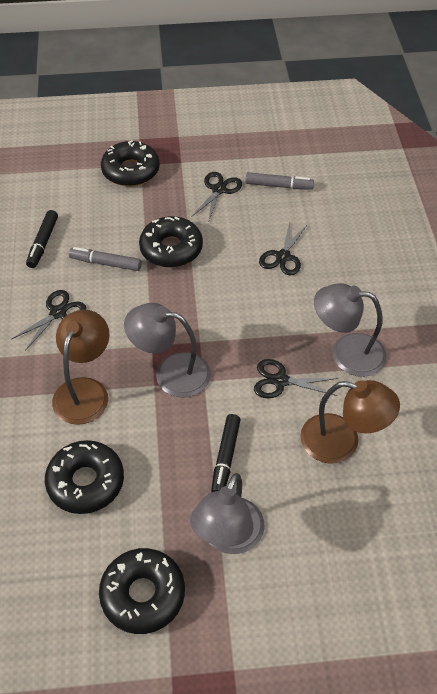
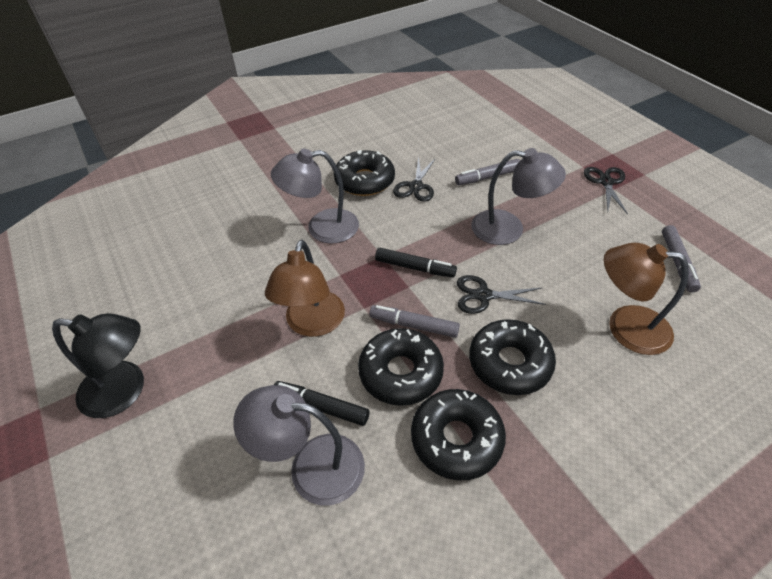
black lamp: none = 0 -> [52,313,144,418] = 1
black scissors: [12,290,86,351] [192,172,242,223] [254,359,338,398] [259,222,308,276] = 4 -> [393,157,436,202] [457,275,546,314] [584,167,628,214] = 3
grey marker: [69,247,142,271] [245,172,314,190] = 2 -> [370,305,460,338] [455,159,520,185] [662,225,701,292] = 3

